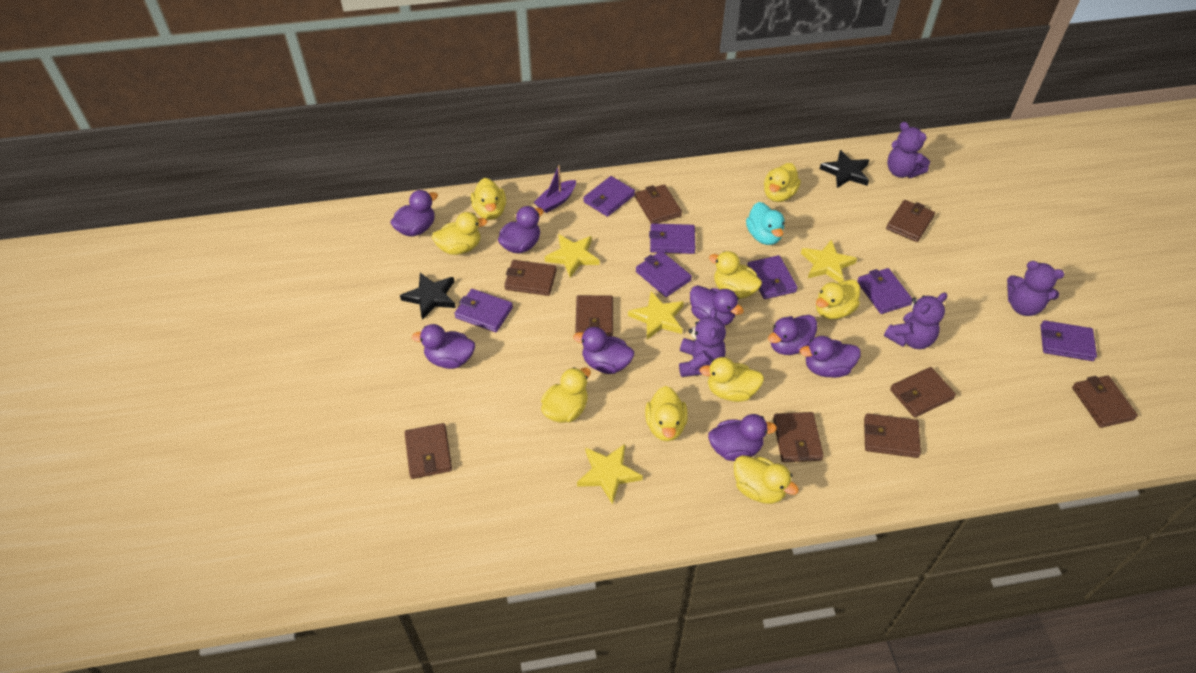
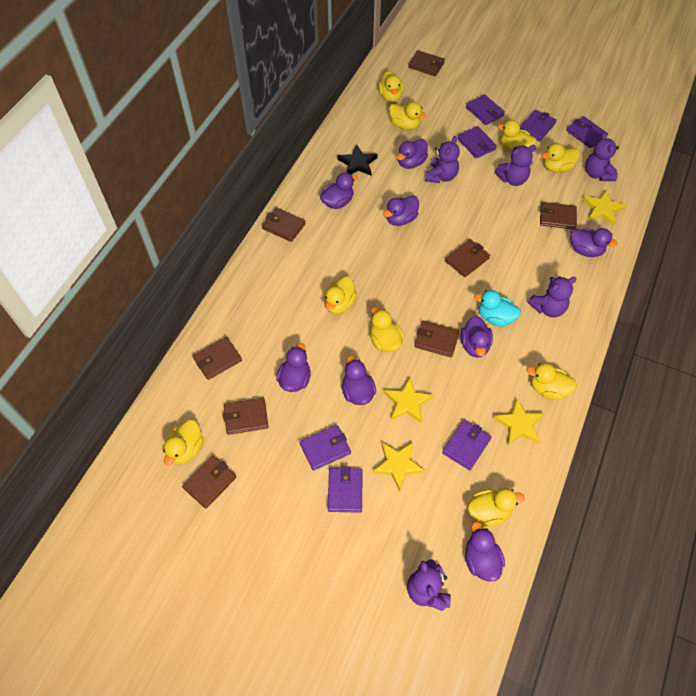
black star: [400,273,456,320] [820,150,869,188] = 2 -> [337,145,378,176] = 1
brown wallet: [405,423,452,479] [504,260,557,296] [575,295,613,336] [635,185,682,224] [773,412,824,462] [864,413,921,458] [886,200,935,242] [890,367,956,418] [1072,375,1138,428] = 9 -> [182,455,236,509] [193,337,242,380] [223,398,268,435] [262,207,305,242] [408,50,445,76] [414,321,460,357] [445,239,490,277] [540,202,577,229] = 8
purple boat: [534,165,576,213] = 1 -> none = 0
purple teddy bear: [679,308,726,377] [884,293,947,349] [887,122,930,178] [1007,261,1064,316] = 4 -> [407,559,451,611] [425,136,460,183] [495,145,536,186] [527,276,577,318] [585,132,619,181] = 5

